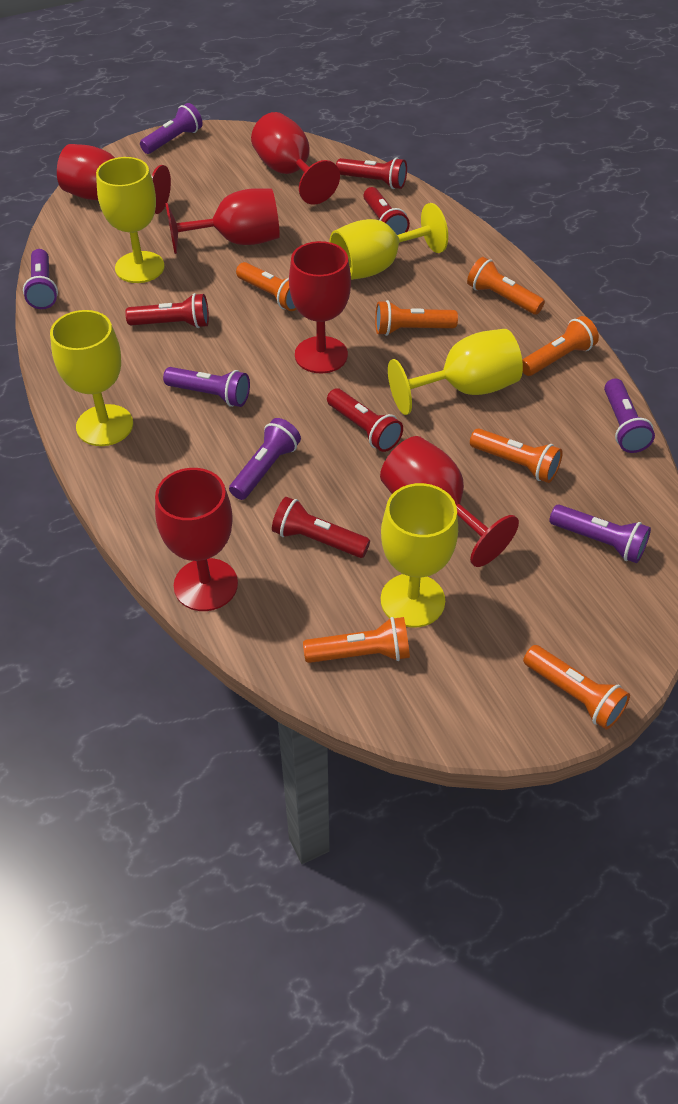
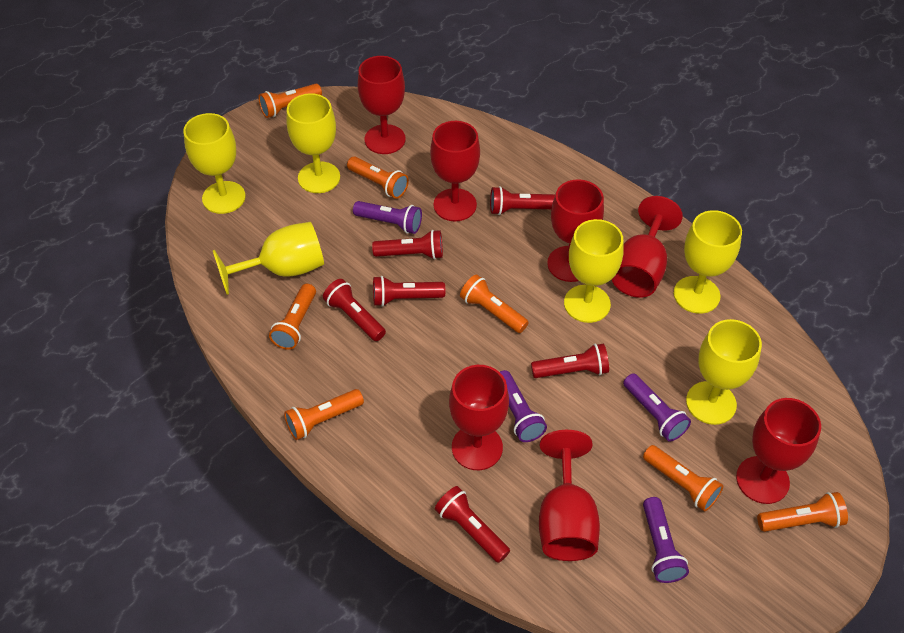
purple flashlight: [23,249,58,309] [140,103,203,154] [163,367,250,407] [229,418,301,500] [549,505,651,563] [604,379,655,453] = 6 -> [353,201,422,234] [500,370,547,442] [623,373,691,442] [643,497,689,583] = 4
red flashlight: [125,293,209,328] [272,497,370,558] [327,388,403,452] [336,157,407,189] [363,187,410,235] = 5 -> [323,279,386,341] [372,230,443,260] [373,276,445,307] [435,486,510,563] [490,186,555,215] [531,343,609,378] = 6
red goblet: [57,144,171,214] [155,468,238,611] [165,188,280,254] [251,112,340,205] [289,241,351,373] [380,436,519,567] = 6 -> [358,56,405,154] [430,121,480,221] [449,365,509,470] [539,430,600,561] [547,179,604,282] [612,196,683,298] [736,398,821,504] = 7
yellow goblet: [50,310,133,446] [96,157,165,283] [330,203,448,280] [381,483,458,627] [388,329,523,415] = 5 -> [183,113,246,214] [213,222,324,295] [286,93,340,193] [564,219,624,323] [673,210,742,314] [686,319,762,425] = 6

